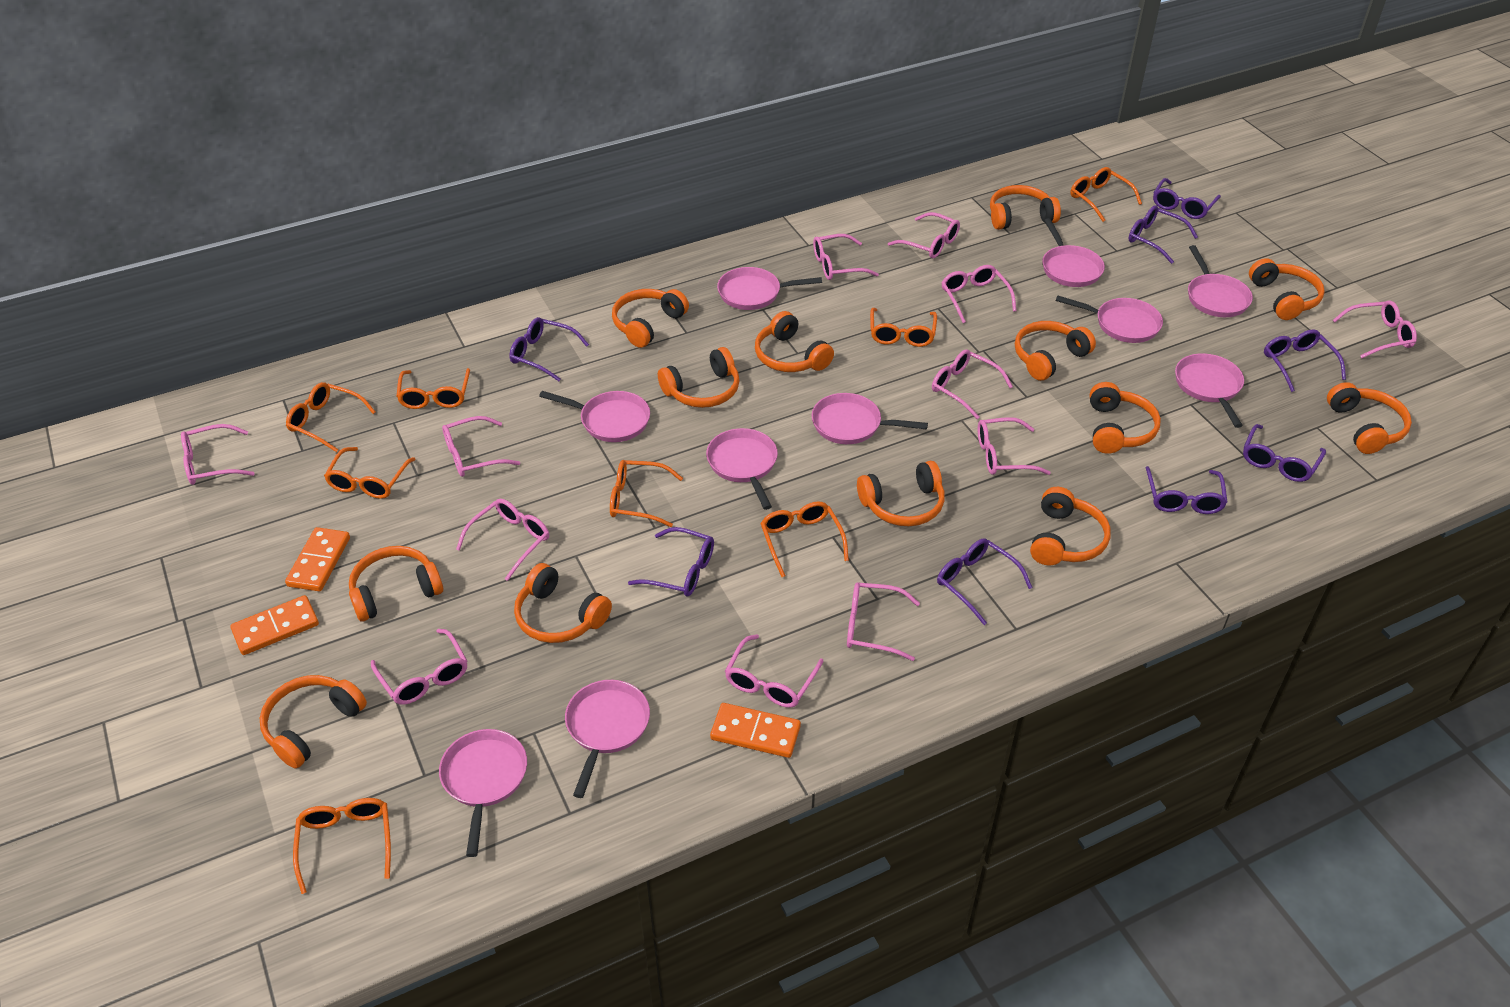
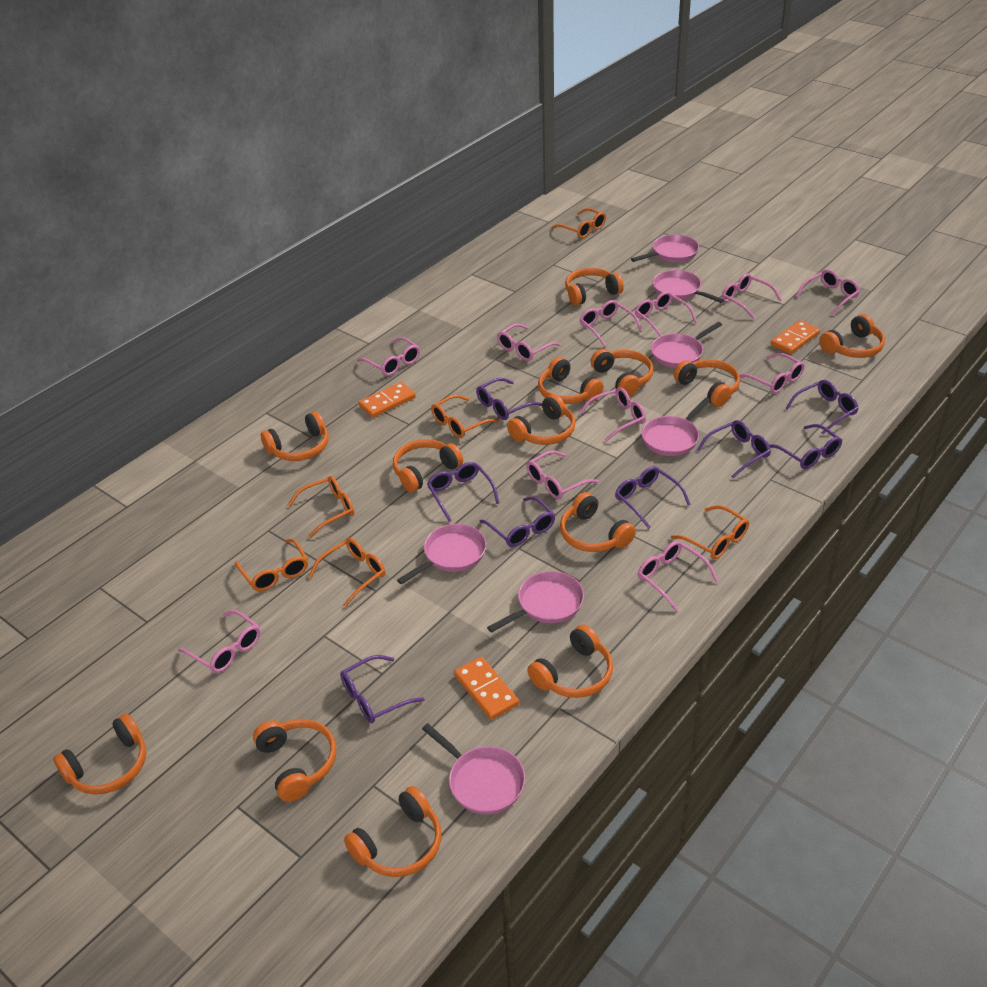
orange glasses: [286,382,375,452] [293,798,391,894] [324,447,416,499] [396,368,470,409] [610,460,683,527] [760,501,849,577] [870,308,937,347] [1070,167,1142,222] = 8 -> [235,539,308,591] [287,476,354,538] [309,538,386,607] [431,395,499,438] [551,208,606,238] [671,505,749,559] = 6
pink glasses: [181,424,255,485] [371,629,467,705] [442,416,520,477] [456,499,549,581] [725,634,823,708] [813,234,879,280] [847,582,920,661] [888,212,960,259] [932,349,1013,419] [941,265,1016,323] [978,417,1051,475] [1333,300,1417,358] = 12 -> [178,610,261,673] [357,337,420,376] [497,324,561,361] [526,450,599,499] [579,387,646,441] [580,300,642,347] [635,291,697,336] [638,541,718,611] [722,273,782,319] [740,353,805,393] [795,270,860,315] = 11
pink pan: [439,729,527,857] [539,391,650,442] [565,680,650,798] [706,428,778,510] [717,267,822,310] [812,393,928,444] [1042,218,1105,287] [1056,295,1163,343] [1175,353,1244,428] [1188,245,1253,317] = 10 -> [397,524,486,584] [422,723,525,814] [487,571,584,633] [631,235,699,262] [642,398,711,456] [651,322,722,368] [653,270,724,303] = 7

